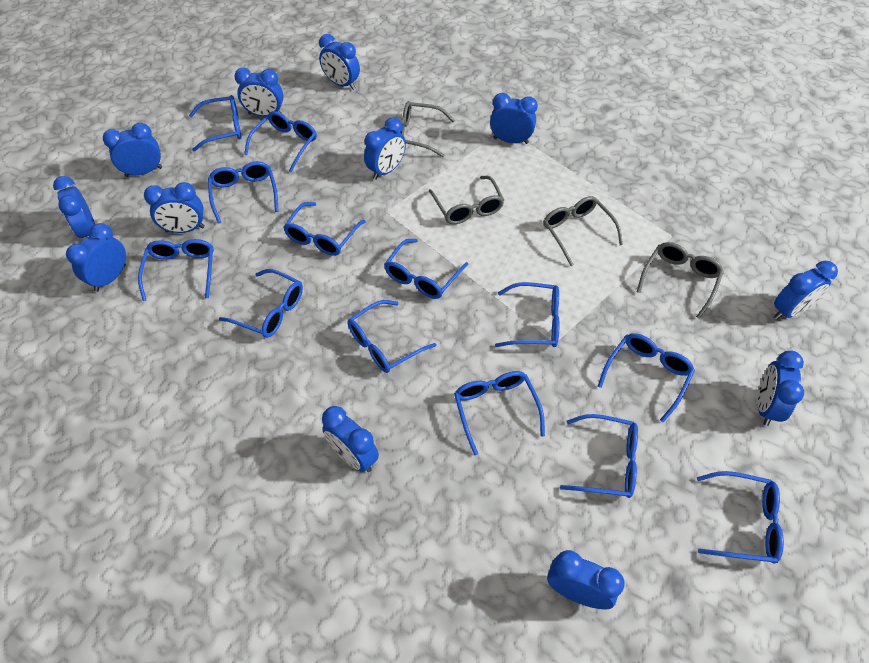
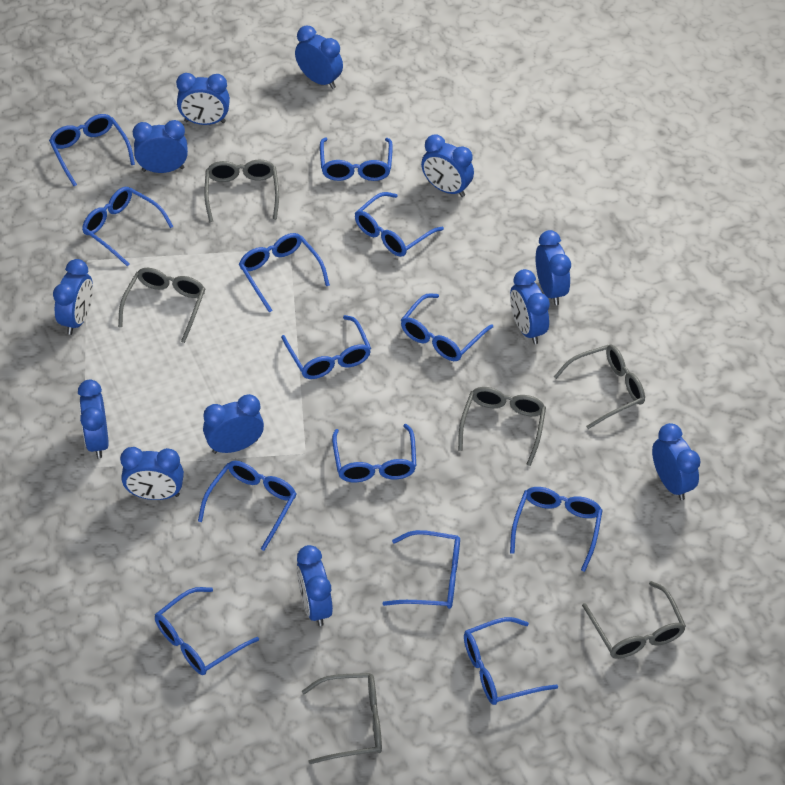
grey glasses: [400,101,455,157] [429,176,504,224] [543,196,623,266] [637,242,724,319] = 4 -> [118,268,205,343] [204,159,279,222] [302,673,382,764] [458,387,546,466] [554,345,645,429] [582,581,686,659] = 6

